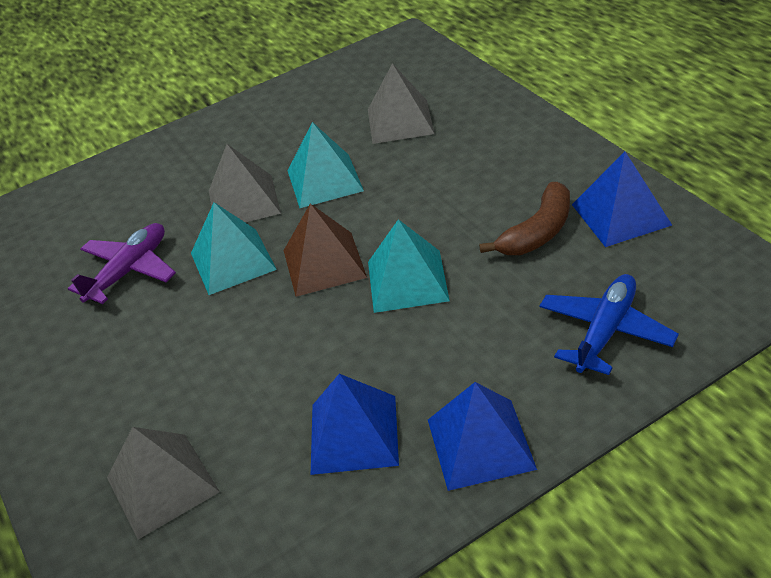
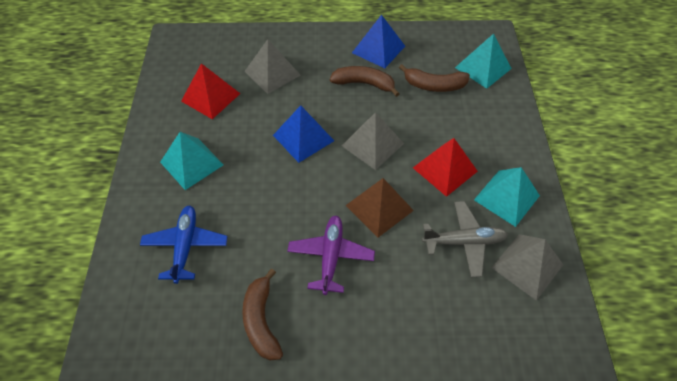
blue pyramid: [311,374,399,475] [428,382,537,491] [572,152,672,247] = 3 -> [273,105,334,163] [352,15,405,68] = 2
brown banana: [479,182,570,255] = 1 -> [242,269,283,361] [330,66,400,97] [399,64,470,92] = 3
grey plane: none = 0 -> [422,201,508,278] = 1
red pyramid: none = 0 -> [181,63,240,119] [413,138,478,197] = 2

